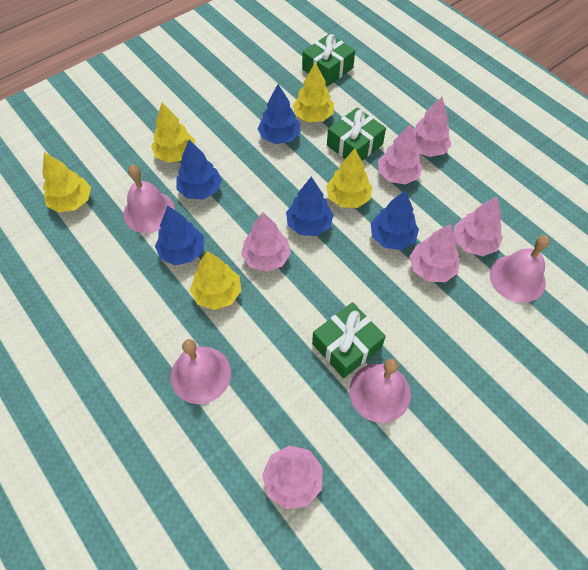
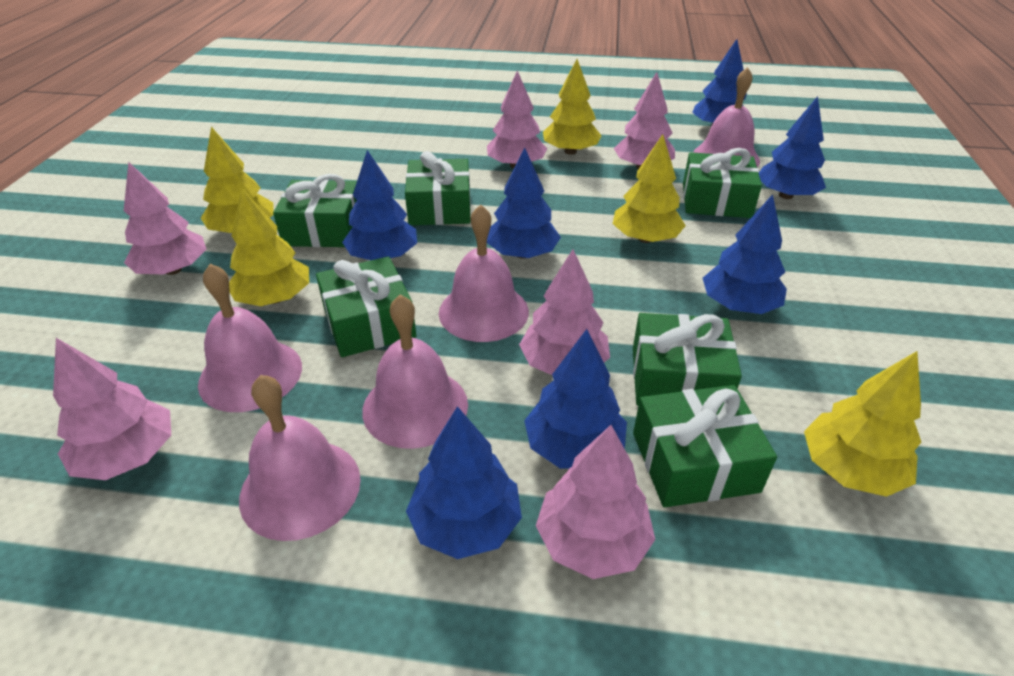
blue tree: [155,206,204,265] [176,140,222,199] [257,84,300,144] [286,177,334,236] [371,191,419,250] = 5 -> [342,150,417,260] [406,406,522,559] [487,148,561,259] [524,329,627,469] [692,39,747,124] [703,194,787,314] [759,96,826,199] = 7
green gift: [302,34,355,87] [312,302,386,378] [327,108,386,161] = 3 -> [273,174,357,247] [316,256,416,357] [405,151,471,225] [633,313,742,406] [633,385,777,507] [683,148,762,218] = 6
pink bell: [123,165,175,233] [171,339,231,404] [349,359,411,423] [490,235,550,303] = 4 -> [198,264,302,412] [239,375,361,541] [362,295,468,449] [439,204,529,342] [693,67,760,167] = 5

